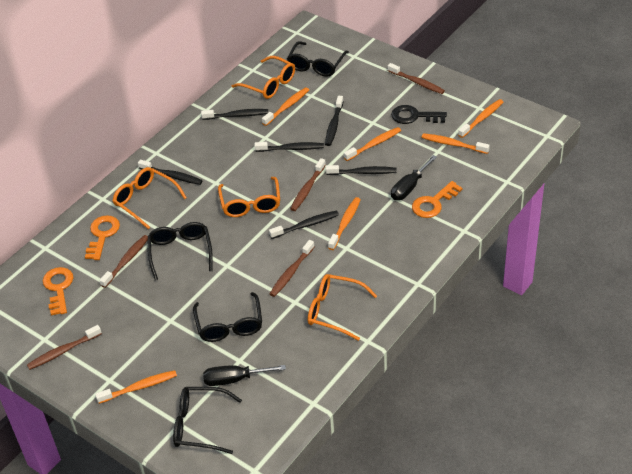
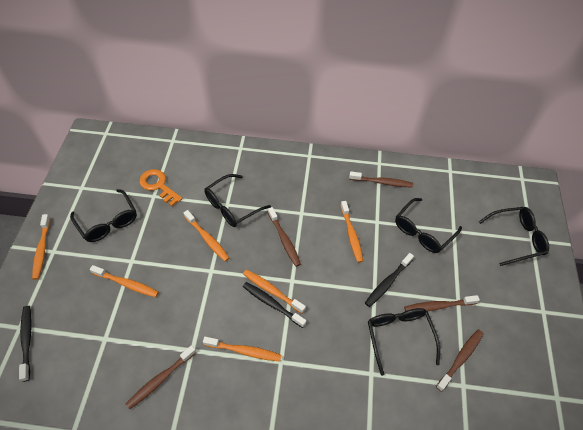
black glasses: [148,222,213,280] [173,387,242,454] [193,292,262,342] [287,41,349,77] = 4 -> [70,189,137,242] [205,174,271,227] [368,308,440,376] [395,198,462,253] [479,207,549,266] = 5
black key: [391,105,447,124] = 1 -> none = 0
black screwdriver: [203,365,286,386] [391,155,437,200] = 2 -> none = 0
black toothbrush: [138,160,203,185] [201,109,268,120] [254,142,324,152] [269,210,339,239] [325,96,344,146] [326,165,397,175] = 6 -> [19,306,32,382] [243,282,306,328] [365,253,414,307] = 3
orange glasses: [113,167,187,229] [218,177,280,217] [232,56,295,99] [308,274,377,341] = 4 -> none = 0
orange key: [43,267,74,316] [85,215,120,260] [412,181,462,218] = 3 -> [139,169,182,206] = 1

